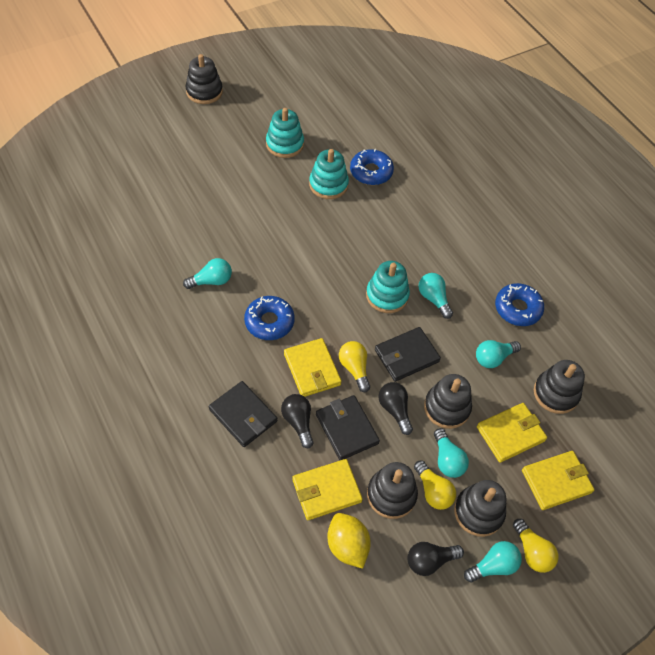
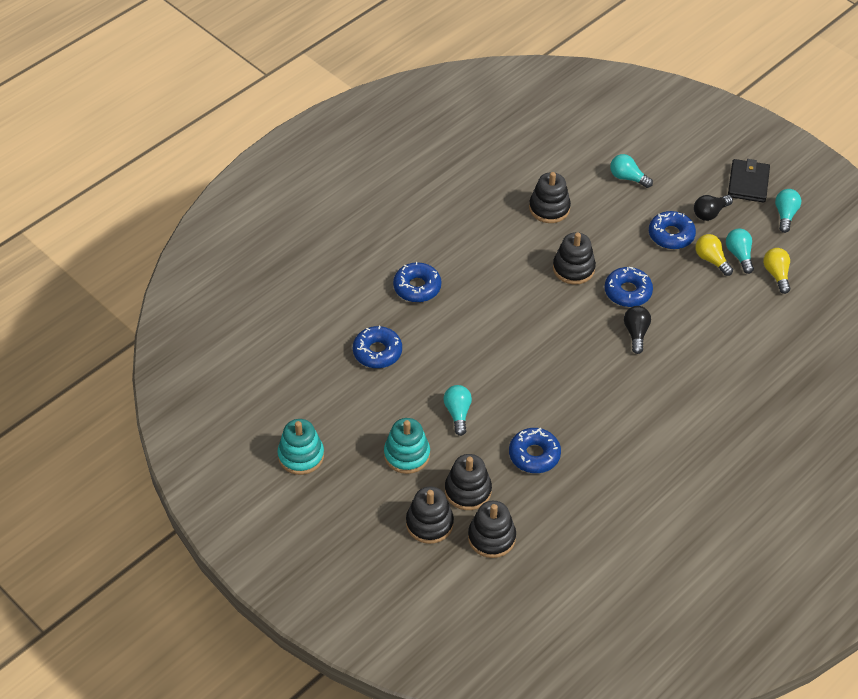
black light bulb: [281,394,314,448] [379,382,413,435] [407,542,464,576] = 3 -> [624,306,651,354] [694,195,733,221] = 2
black wallet: [209,381,277,447] [316,395,380,460] [375,327,441,382] = 3 -> [728,159,770,203] = 1
blue donut: [244,296,295,340] [350,149,394,185] [495,283,544,326] = 3 -> [353,326,402,368] [393,262,441,303] [509,428,561,473] [604,267,653,307] [649,211,696,249] = 5
turquoise light bulb: [183,258,232,289] [419,273,453,319] [434,428,469,478] [464,541,522,583] [476,340,521,368] = 5 -> [444,385,472,436] [610,154,653,188] [726,229,754,274] [775,189,801,233] = 4
turquoise stacking toy: [266,108,304,158] [309,149,349,199] [366,261,410,313] = 3 -> [277,419,324,475] [384,418,430,474] = 2
yellow lemon: [327,513,371,569] = 1 -> none = 0
yellow light bulb: [339,341,370,392] [414,460,456,510] [513,519,559,573] = 3 -> [695,234,733,276] [763,248,790,294] = 2
yellow wallet: [284,338,342,397] [292,459,363,520] [477,403,547,463] [522,451,595,510] = 4 -> none = 0

